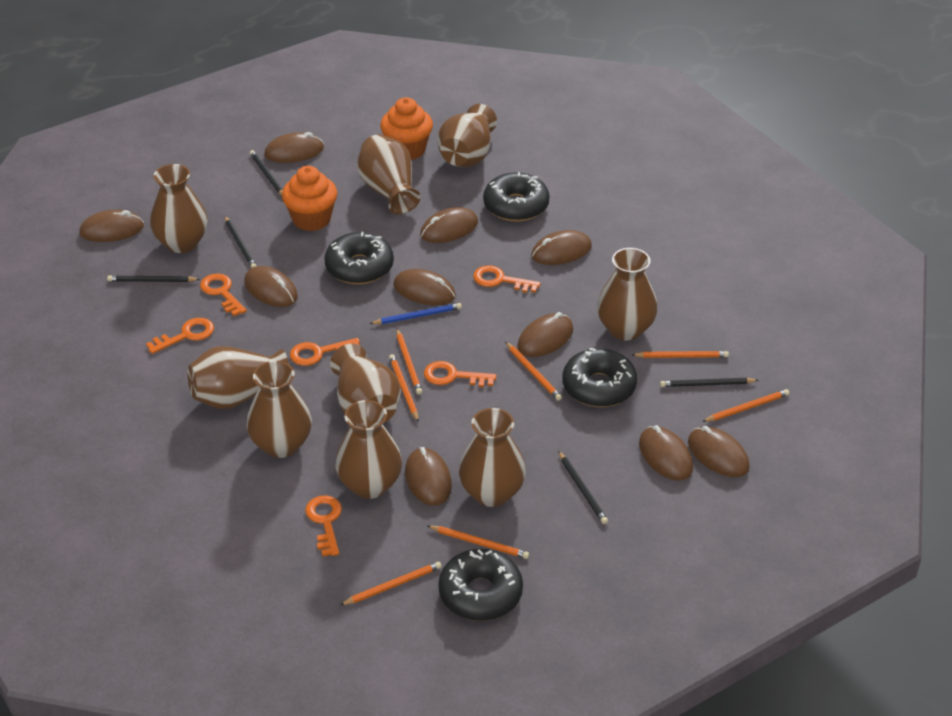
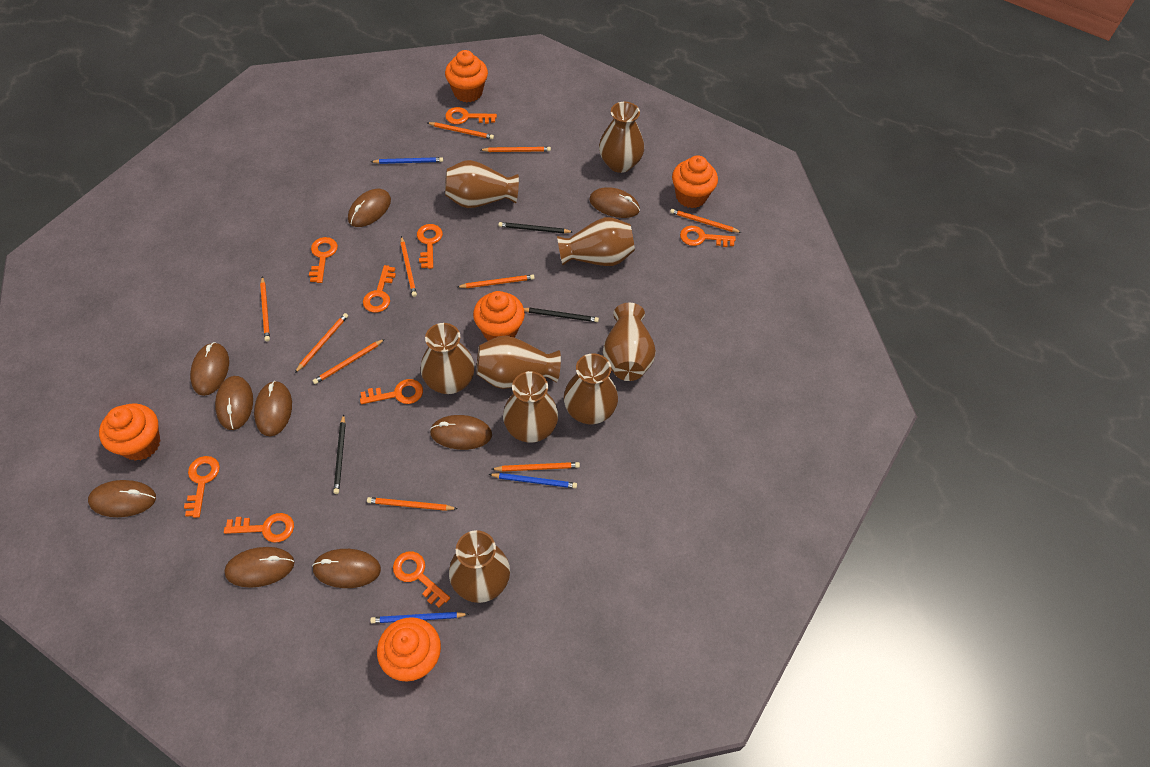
black donut: [324,232,394,284] [438,549,523,621] [483,172,550,221] [562,348,637,407] = 4 -> none = 0
black pencil: [107,275,200,282] [225,216,257,268] [250,150,283,196] [558,451,608,524] [660,378,759,387] = 5 -> [333,414,346,494] [498,222,573,233] [524,308,599,322] = 3
blue pencil: [370,303,462,324] = 1 -> [370,612,469,623] [371,157,443,164] [488,473,577,488] = 3
brown mouse: [79,210,144,242] [244,266,298,307] [264,132,324,163] [393,269,456,305] [405,447,452,506] [420,207,478,243] [517,312,573,357] [531,230,592,265] [639,425,693,481] [688,426,750,477] = 10 -> [88,480,156,517] [190,342,229,396] [215,376,253,430] [224,547,294,588] [254,381,292,437] [312,549,381,588] [348,189,391,227] [430,415,492,450] [589,187,640,218] = 9
orange cupcake: [282,166,337,231] [380,97,433,160] = 2 -> [99,403,160,461] [377,617,441,681] [445,50,488,102] [473,291,525,341] [672,155,718,208] = 5
orange key: [146,318,214,354] [200,274,247,316] [290,338,360,366] [305,495,342,556] [424,361,496,387] [473,265,541,293] = 6 -> [184,456,220,518] [224,513,294,542] [309,237,338,283] [360,379,423,404] [363,265,396,313] [393,551,450,608] [417,224,443,269] [445,107,497,124] [680,226,736,247] = 9
orange pencil: [340,562,442,605] [389,354,419,422] [396,329,422,395] [428,525,529,559] [506,342,562,401] [632,351,729,358] [702,389,789,422] = 7 -> [260,276,270,341] [295,313,348,373] [312,339,385,384] [367,497,457,511] [400,236,417,297] [428,122,494,139] [457,275,535,288] [481,147,551,152] [492,462,580,472] [670,209,742,233] = 10

